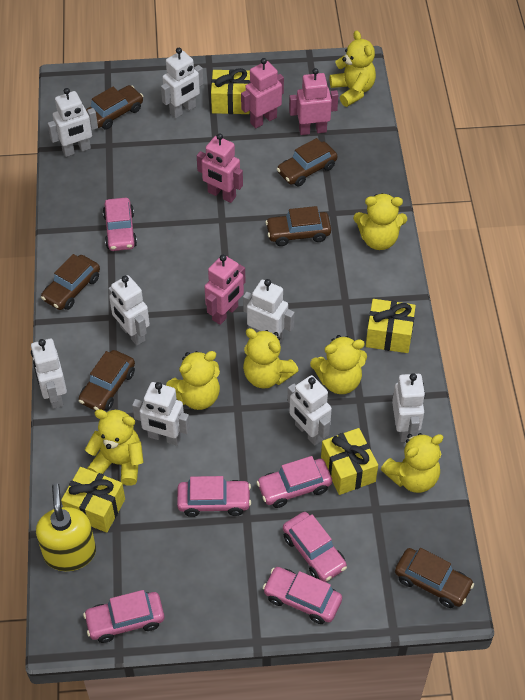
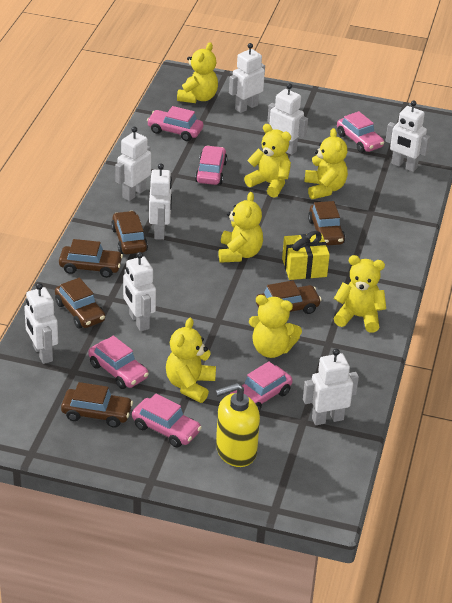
pink robot: [197,133,243,203] [205,255,245,325] [241,58,284,128] [289,68,338,135] = 4 -> none = 0
yellow gift: [61,467,125,533] [211,68,251,114] [321,428,378,495] [366,299,416,353] = 4 -> [282,231,330,280] = 1

